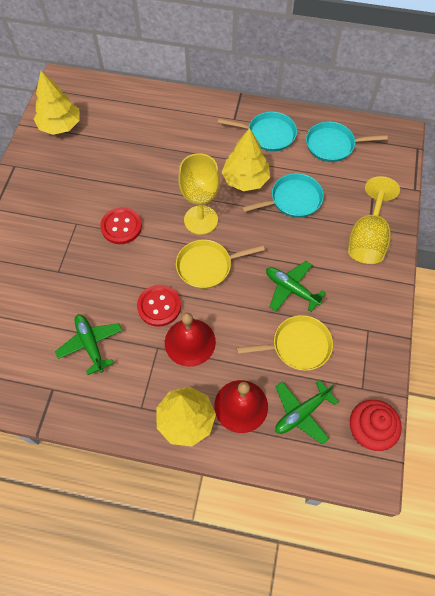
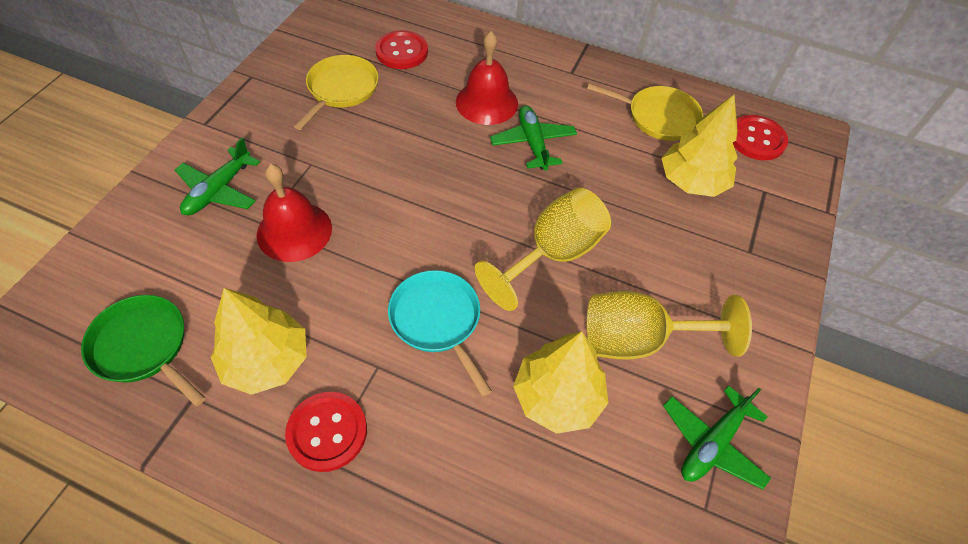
green pan: none = 0 -> [81,295,206,406] = 1
red button: [100,207,142,244] [137,285,181,327] = 2 -> [285,392,367,472] [375,30,428,69] [733,115,788,160] = 3
red cupcake: [350,400,402,451] = 1 -> none = 0
turquoise pan: [218,112,297,152] [242,173,324,218] [306,122,388,162] = 3 -> [388,270,492,397] = 1

